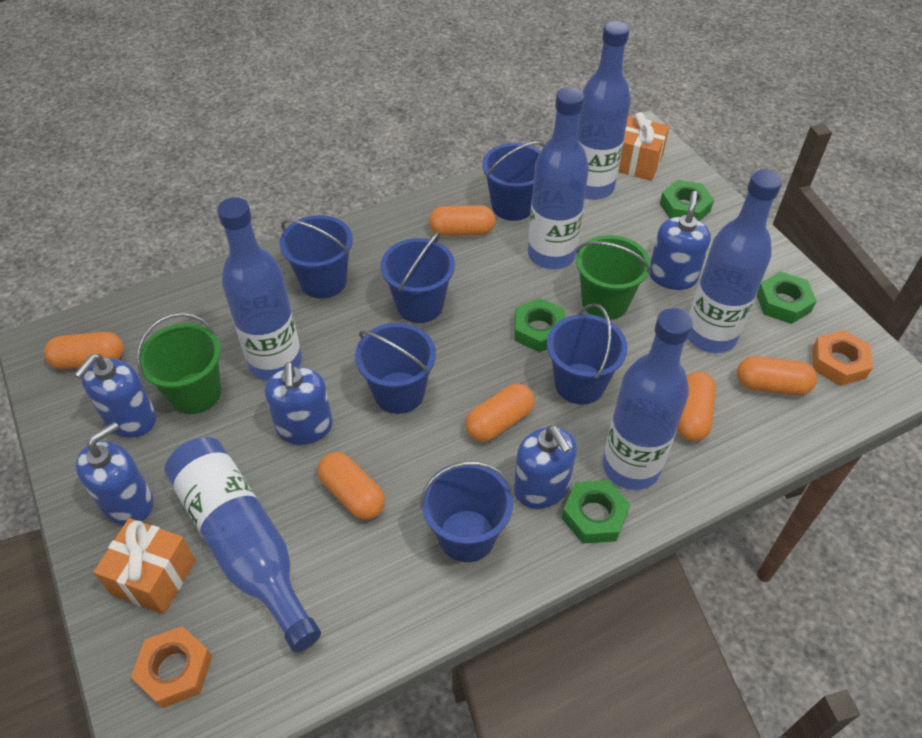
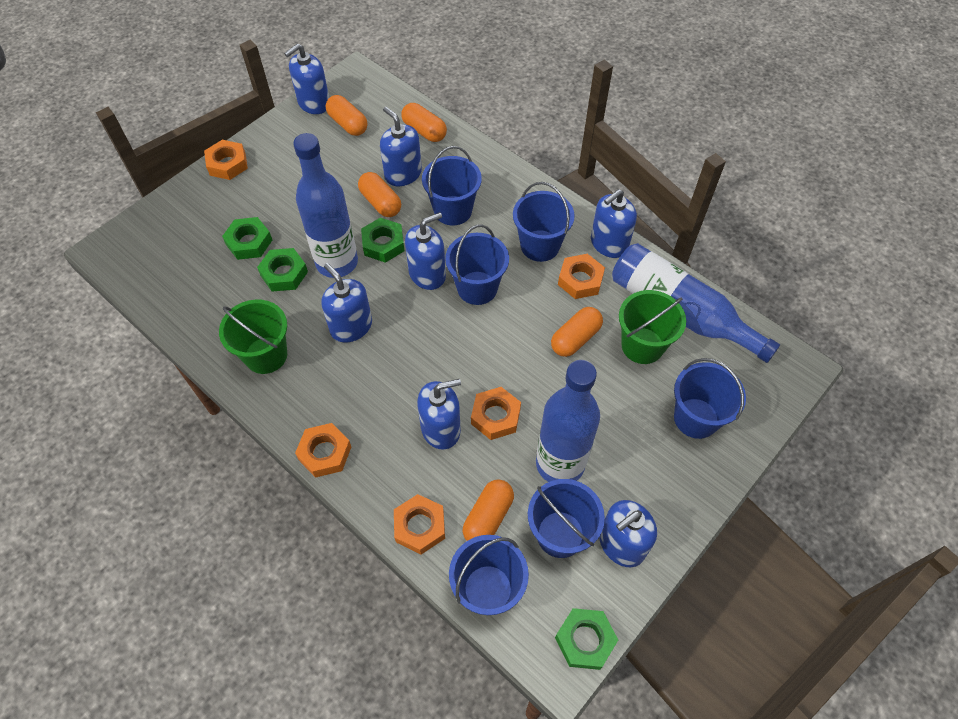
blue bottle: [164,437,321,652] [217,197,302,381] [528,87,589,269] [578,21,631,200] [603,308,693,490] [688,169,782,353] = 6 -> [293,133,358,278] [536,360,600,482] [612,243,780,363] = 3
blue soap dispenser: [74,354,156,438] [76,422,153,525] [265,362,333,445] [514,425,577,509] [650,191,711,290] = 5 -> [284,44,329,114] [321,263,372,342] [380,107,422,186] [405,212,446,290] [417,379,461,450] [591,189,637,258] [599,500,657,567] = 7
orange capsule: [44,332,124,369] [317,452,385,520] [429,205,495,236] [465,384,534,442] [677,371,716,442] [737,356,817,395] = 6 -> [326,95,367,136] [358,172,401,217] [401,103,447,142] [463,479,514,541] [551,307,603,357] = 5
orange gift: [93,518,196,614] [618,112,669,181] = 2 -> none = 0
orange nut: [131,626,212,708] [812,330,873,386] = 2 -> [204,140,248,180] [295,423,351,478] [394,494,445,554] [471,387,521,440] [558,254,605,299] = 5

